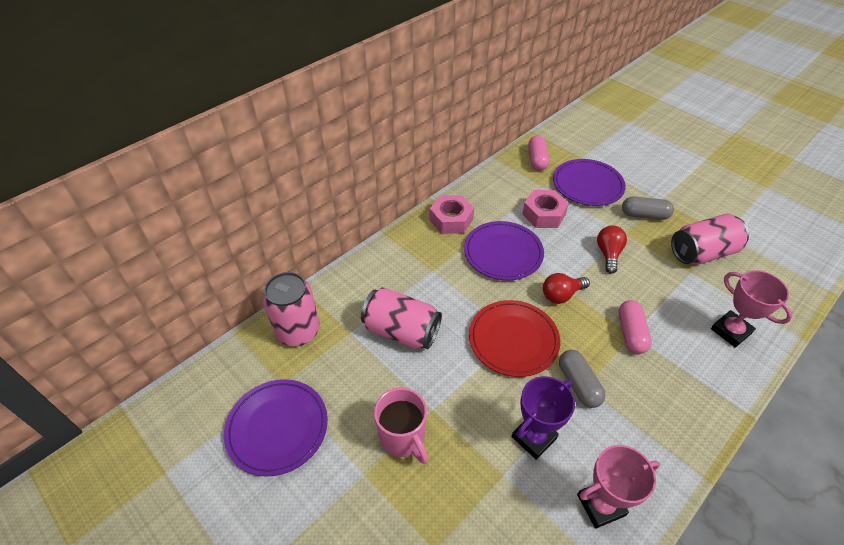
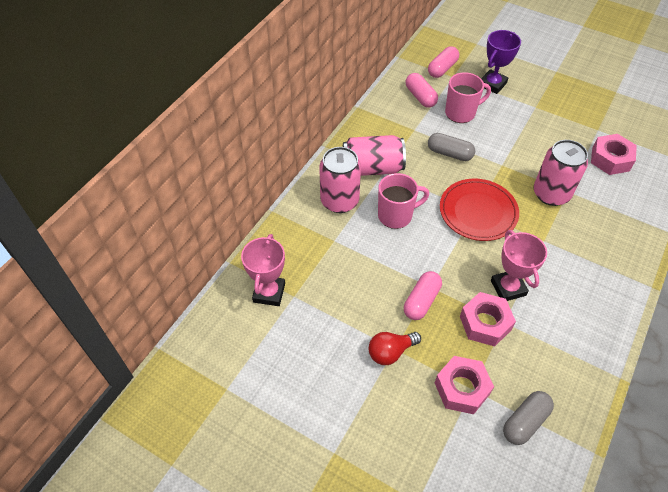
pink capsule: [528,135,550,171] [618,300,652,354] = 2 -> [404,271,442,320] [406,73,438,108] [428,46,459,78] = 3
pink mug: [374,387,428,464] = 1 -> [378,173,429,229] [445,72,491,123] = 2
pink nut: [429,195,474,234] [522,190,569,228] = 2 -> [435,356,494,414] [460,292,516,346] [591,134,637,175] = 3
purple plate: [224,379,328,476] [464,221,544,280] [553,159,626,206] = 3 -> none = 0
red light bulb: [543,273,590,304] [597,225,627,274] = 2 -> [369,332,421,365] = 1

